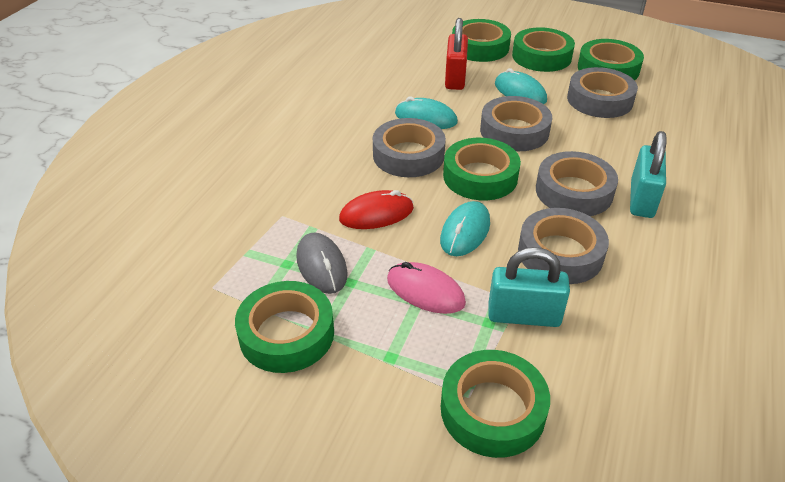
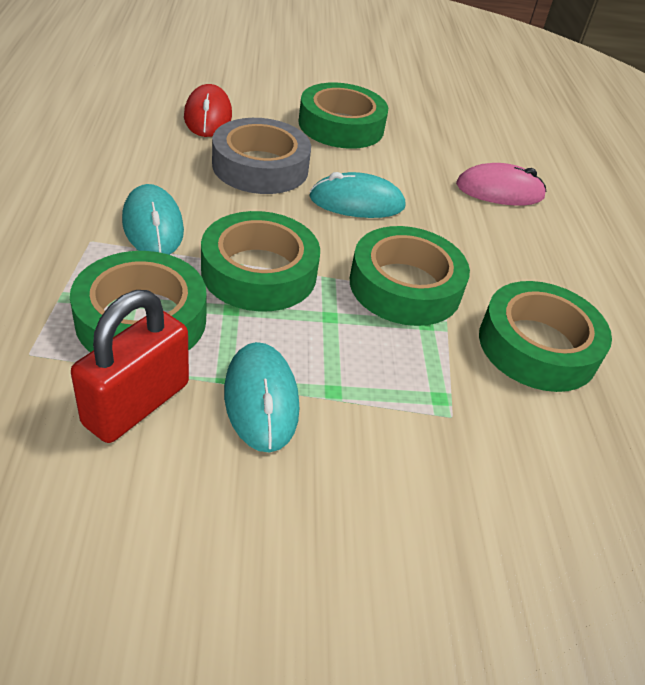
green tape: [235,281,334,373] [441,350,550,458] [443,138,521,200] [452,19,511,62] [512,27,575,72] [578,39,644,80] = 6 -> [70,251,207,352] [201,211,320,312] [299,83,388,149] [350,226,470,326] [479,281,612,392] = 5
grey mouse: [296,233,348,294] = 1 -> none = 0
grey tape: [373,118,446,177] [480,96,552,151] [518,208,609,284] [536,151,618,216] [567,67,638,118] = 5 -> [212,118,311,194] = 1
turquoise padlock: [488,247,570,327] [630,131,667,218] = 2 -> none = 0

